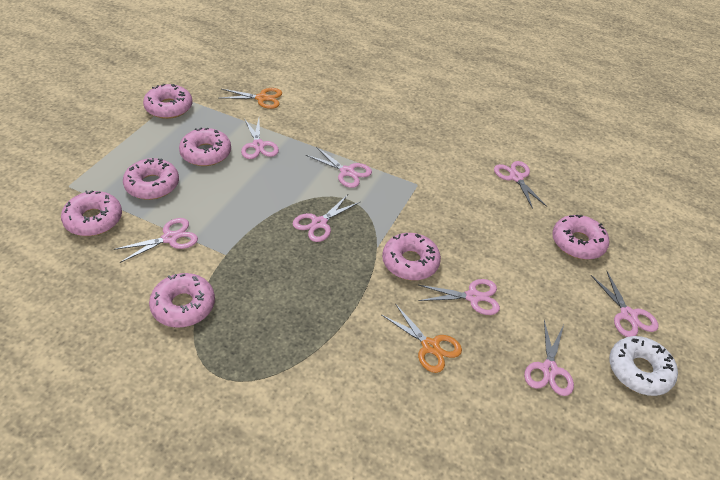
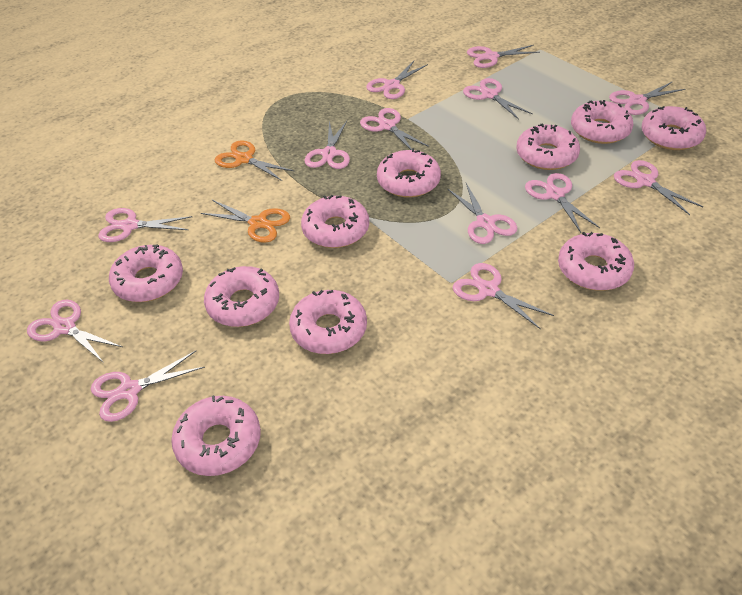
pink donut: [61,190,122,236] [123,158,179,200] [143,84,192,119] [149,273,215,328] [179,128,231,166] [382,233,441,280] [552,214,609,260] = 7 -> [109,244,183,302] [171,395,261,476] [204,266,279,327] [289,290,367,354] [301,195,369,248] [377,148,441,198] [516,124,580,170] [558,232,634,291] [571,100,633,144] [641,106,706,150] = 10
pink scissors: [114,218,198,263] [241,118,279,159] [293,194,360,242] [306,147,372,188] [418,279,500,315] [494,161,547,209] [524,320,574,396] [591,272,658,337] = 8 -> [27,300,123,363] [91,351,205,422] [98,208,192,242] [304,121,350,169] [360,108,429,150] [366,61,428,99] [447,183,518,244] [453,263,554,330] [463,78,533,120] [467,45,540,68] [525,173,600,233] [609,81,685,115] [614,160,703,215] = 13
white donut: [609,336,678,396] = 1 -> none = 0

